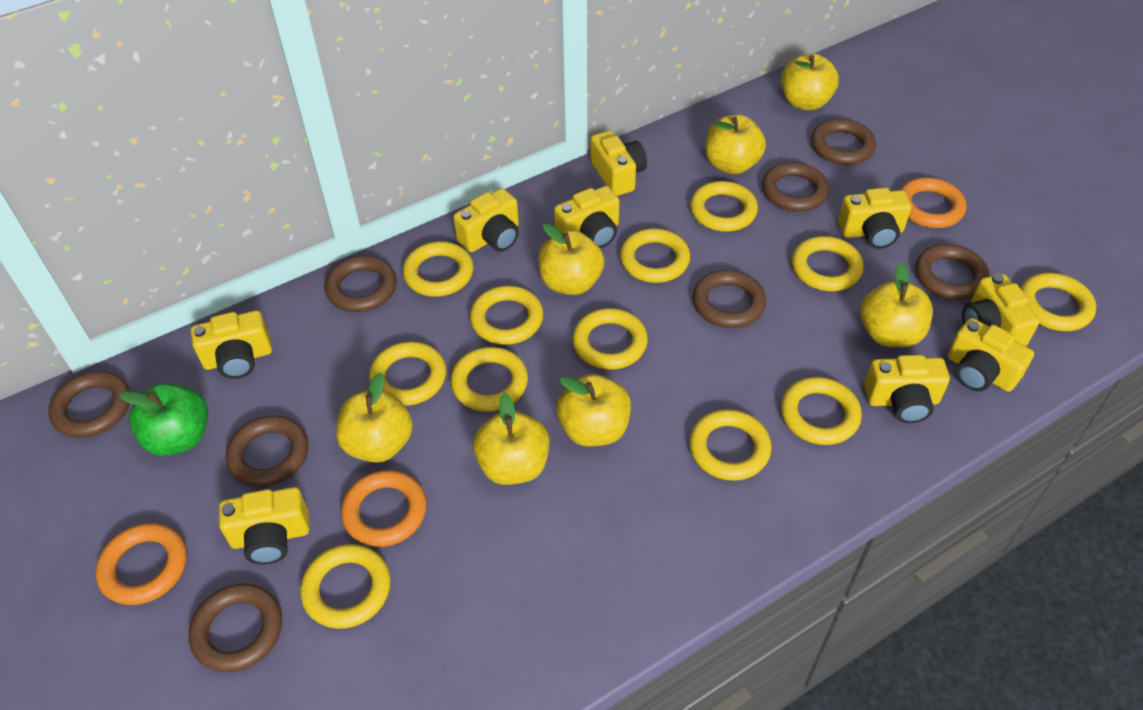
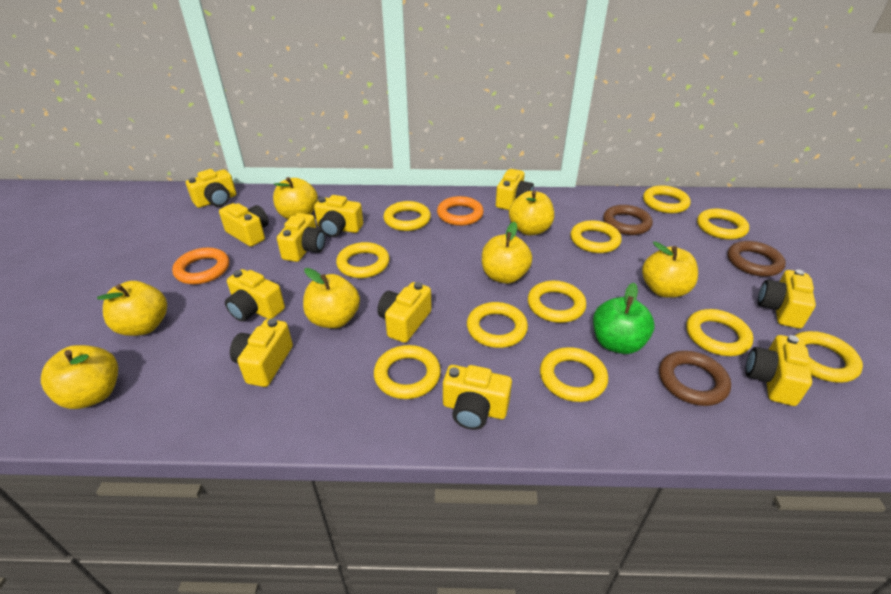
brown ring: [48,371,130,438] [189,584,282,672] [226,416,308,487] [325,256,397,312] [693,270,766,328] [762,162,829,212] [811,119,876,165] [915,244,990,300] = 8 -> [603,205,653,235] [659,351,731,406] [727,241,786,277] = 3
orange ring: [95,523,187,605] [341,470,426,547] [900,177,966,228] = 3 -> [172,248,229,284] [437,196,484,226] = 2
yellow camera: [191,310,272,379] [219,487,309,564] [453,188,519,252] [554,186,620,248] [591,130,647,196] [838,188,912,249] [864,355,950,423] [948,318,1034,392] [962,274,1040,346] = 9 -> [186,169,236,208] [219,203,269,247] [225,269,285,321] [230,318,293,387] [277,213,326,262] [314,195,363,237] [377,282,432,343] [443,365,512,430] [496,169,534,210] [745,335,812,406] [758,269,816,329] = 11
yellow ring: [300,544,391,629] [369,342,446,406] [403,241,474,297] [451,347,528,412] [470,286,544,345] [573,308,648,370] [620,228,690,283] [689,409,771,481] [690,181,758,232] [781,377,862,445] [792,236,864,291] [1020,273,1096,331] = 12 -> [336,242,390,278] [374,345,441,399] [383,201,431,231] [467,302,528,348] [528,281,586,323] [540,347,608,402] [570,220,622,253] [643,186,691,213] [686,309,753,356] [697,209,749,240] [794,331,863,383] = 11

